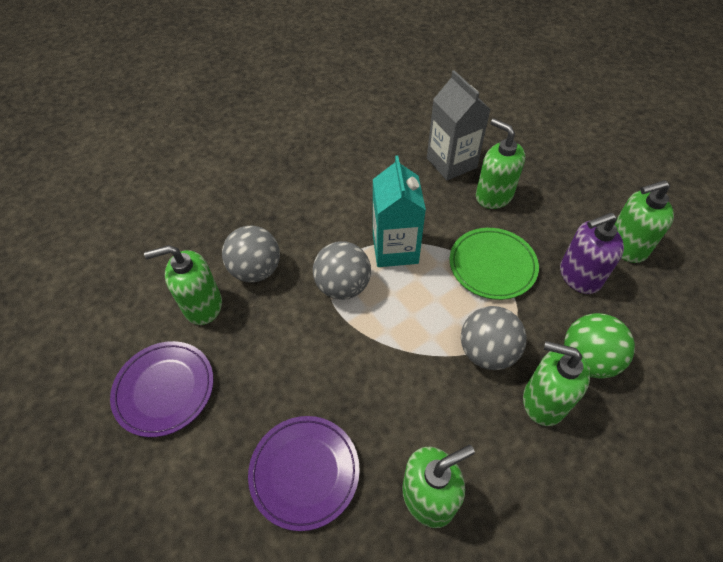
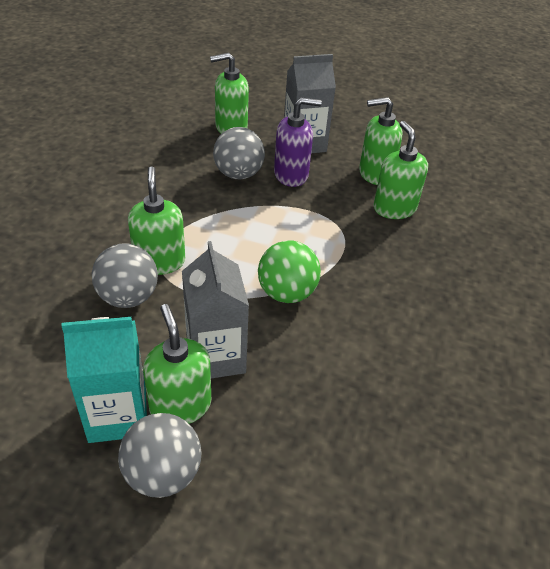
green plate: [450,228,539,300] = 1 -> none = 0
grey carton: [427,70,491,181] = 1 -> [182,241,249,378] [284,54,336,153] = 2
purple plate: [110,341,214,437] [248,416,360,531] = 2 -> none = 0

